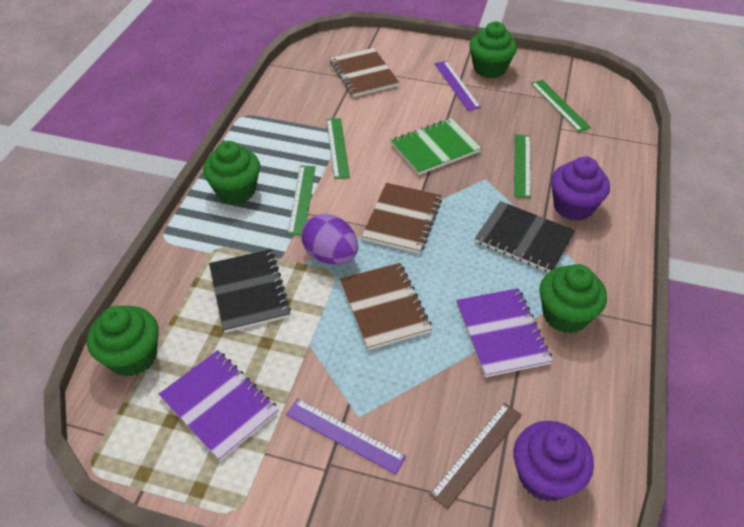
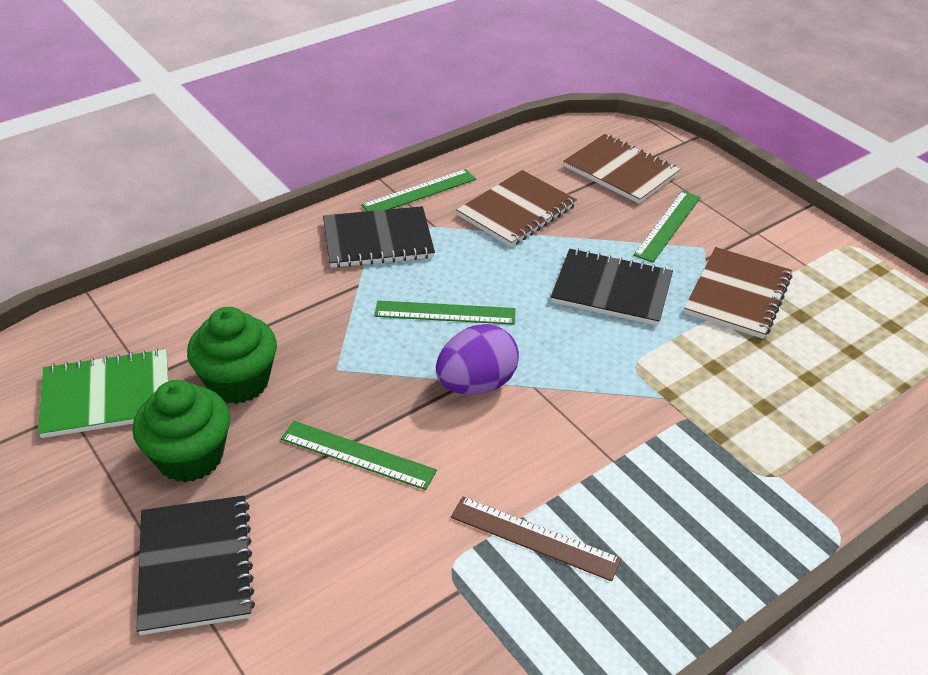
black notebook: [209,249,291,333] [475,201,575,272] = 2 -> [137,495,255,635] [323,206,435,268] [551,249,673,326] = 3
green cupcake: [87,306,159,377] [203,141,260,204] [469,21,517,78] [539,264,607,333] = 4 -> [132,380,230,482] [187,307,277,404] = 2
purple cupcake: [514,421,594,502] [551,156,610,221] = 2 -> none = 0
purple notebook: [159,350,279,461] [456,288,553,377] = 2 -> none = 0
purple ruler: [286,399,406,474] [435,61,481,111] = 2 -> none = 0

